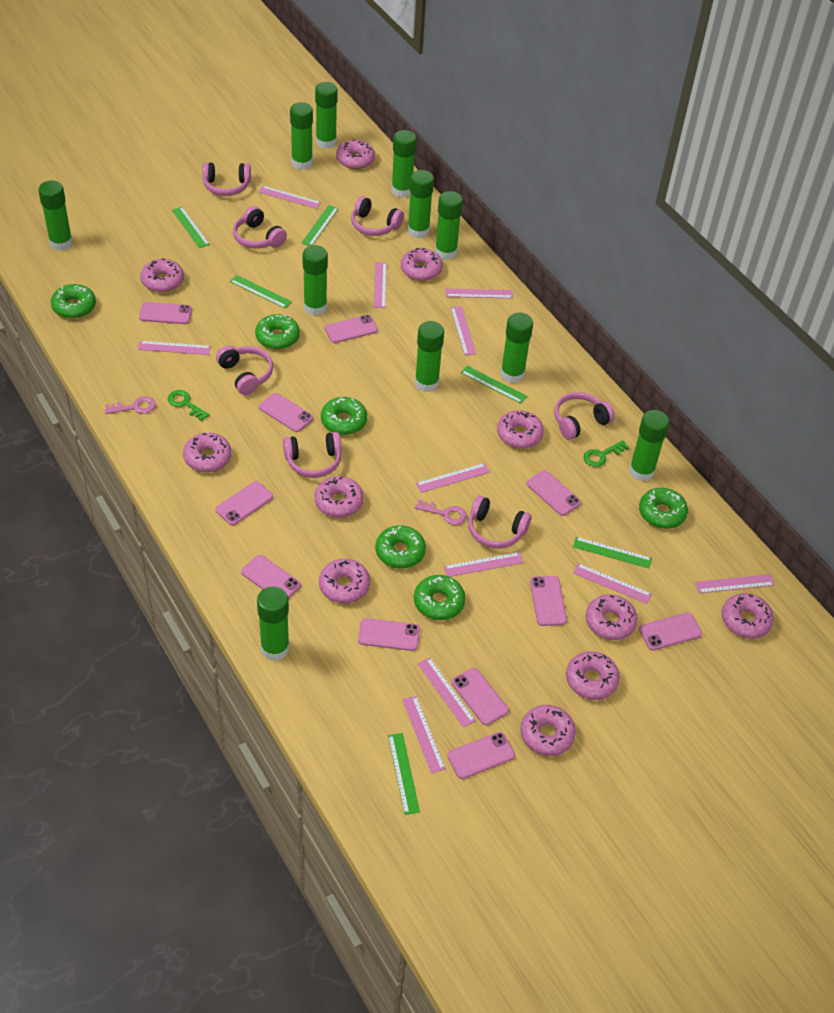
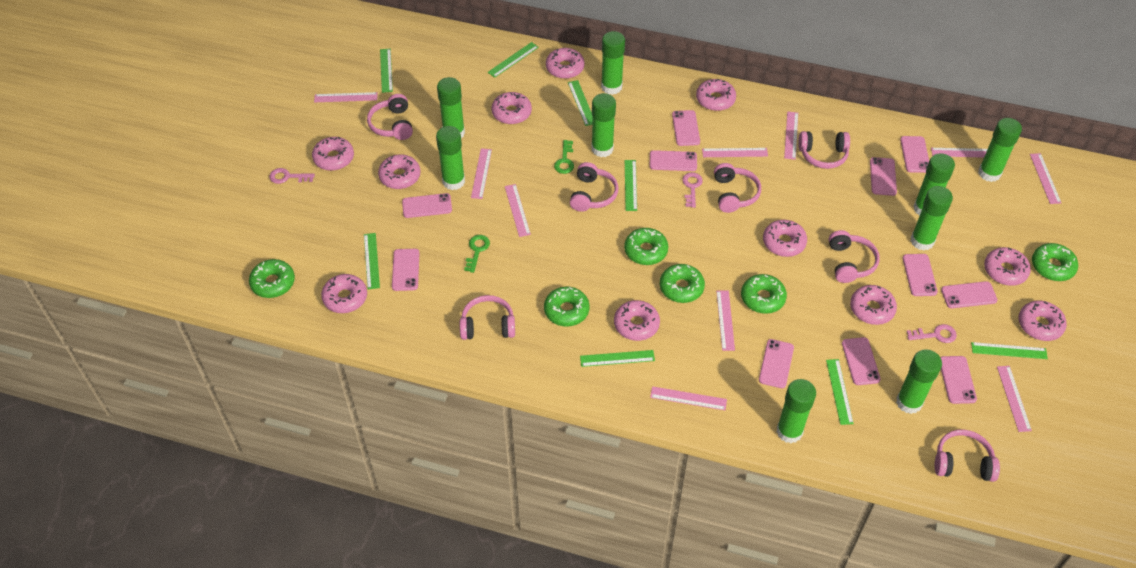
green glue stick: [38,180,73,251] [257,586,289,661] [290,102,313,170] [302,245,328,316] [315,82,338,149] [391,130,417,198] [408,170,434,238] [415,321,444,392] [435,191,463,260] [501,313,533,383] [629,410,670,481] = 11 -> [436,126,465,190] [437,77,465,138] [591,93,616,157] [601,31,625,95] [776,379,816,443] [896,349,942,414] [911,186,953,250] [913,153,955,216] [978,118,1022,182] = 9
green ruler: [172,207,210,248] [230,275,292,308] [302,205,339,246] [388,733,420,815] [461,366,527,404] [573,537,652,568] = 6 -> [364,233,380,289] [380,49,393,93] [488,42,539,78] [568,80,593,126] [580,350,655,367] [625,160,637,211] [826,359,854,425] [971,342,1048,359] = 8
pink key: [105,397,156,414] [415,499,467,525] = 2 -> [269,168,315,184] [682,172,703,208] [907,324,957,343] = 3
pink ruler: [138,341,211,355] [259,186,321,209] [374,262,387,308] [402,696,446,773] [416,463,490,493] [417,657,476,728] [444,552,523,577] [445,289,513,298] [450,306,476,355] [573,563,652,604] [695,574,775,593] = 11 -> [314,92,378,102] [471,148,492,199] [505,184,531,237] [650,386,727,410] [702,148,768,157] [716,291,735,351] [784,111,798,160] [931,148,988,158] [997,366,1032,432] [1030,153,1061,204] = 10

